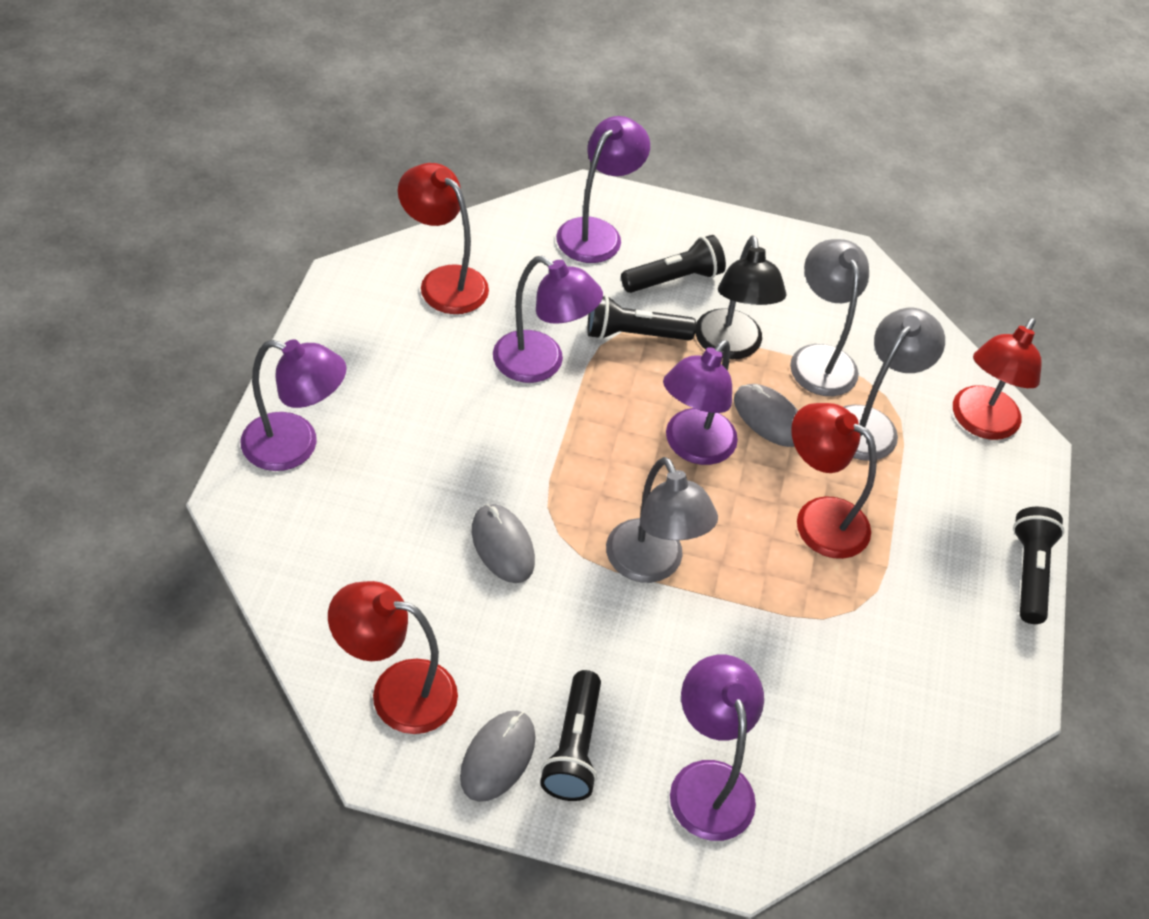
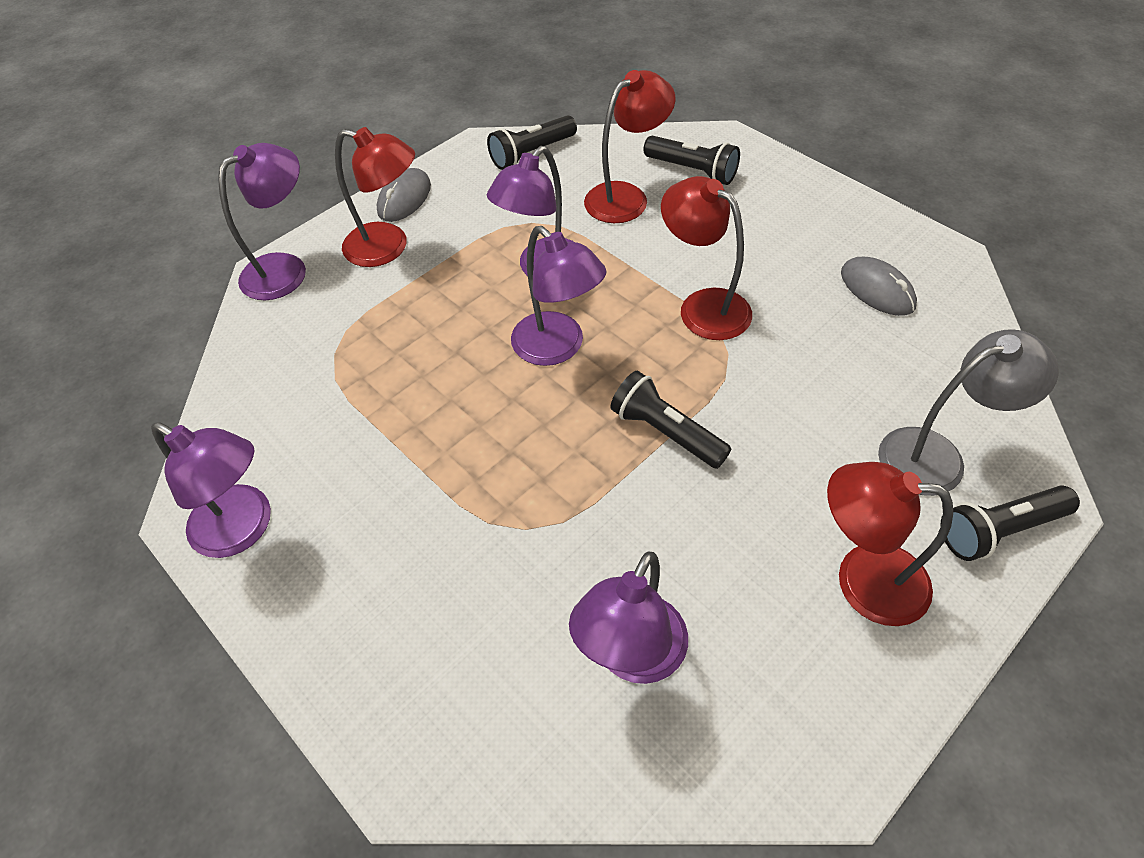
black lamp: [695,235,786,360] = 1 -> none = 0
grey lamp: [606,457,718,583] [790,239,869,396] [844,308,945,461] = 3 -> [878,329,1059,496] = 1
grey mouse: [460,711,536,802] [472,504,535,583] [734,384,798,447] = 3 -> [377,168,431,222] [841,257,917,316] = 2

